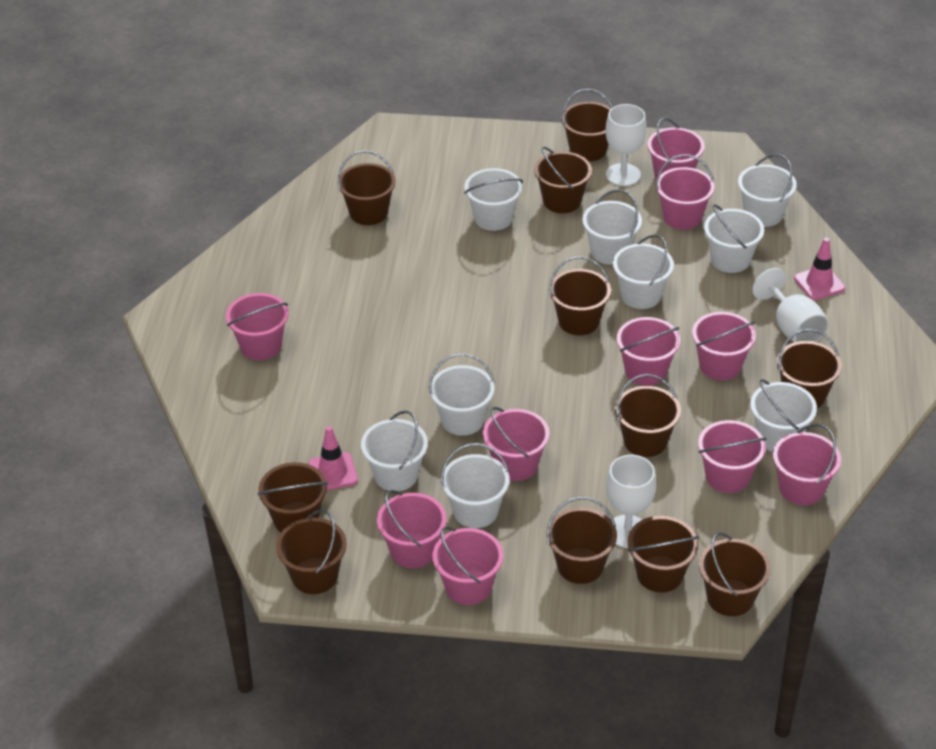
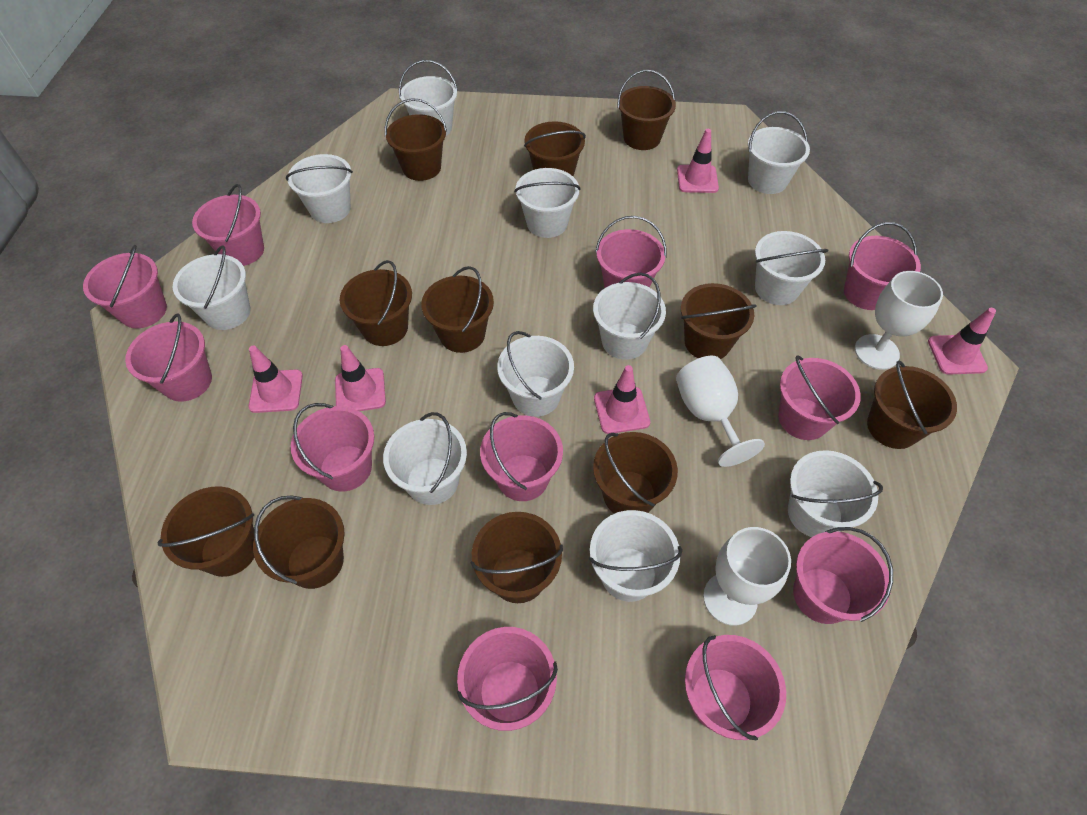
pink bucket: [226,293,289,360] [377,490,446,568] [432,527,503,605] [483,407,550,481] [617,317,680,386] [647,118,705,179] [656,154,714,230] [692,312,756,380] [698,420,766,493] [773,424,841,505] = 10 -> [83,245,167,328] [125,313,212,402] [192,184,264,266] [291,403,374,492] [457,627,558,731] [480,412,563,501] [595,216,667,288] [685,635,786,740] [778,355,861,440] [793,527,893,624] [844,222,921,310] = 11
pink traffic cone: [308,426,358,490] [794,238,845,300] = 2 -> [249,345,303,413] [335,345,386,411] [594,365,650,434] [677,129,719,193] [928,308,996,375] = 5
white bucket: [361,411,428,491] [429,354,495,436] [441,443,509,528] [464,168,523,231] [582,189,642,265] [613,235,674,309] [704,204,764,273] [738,154,797,227] [750,379,817,452] = 9 -> [173,245,250,330] [286,154,353,223] [383,412,467,505] [399,60,458,136] [497,331,574,417] [514,168,580,238] [589,510,682,602] [593,273,666,360] [748,111,810,194] [755,231,828,305] [788,450,883,537] = 11

